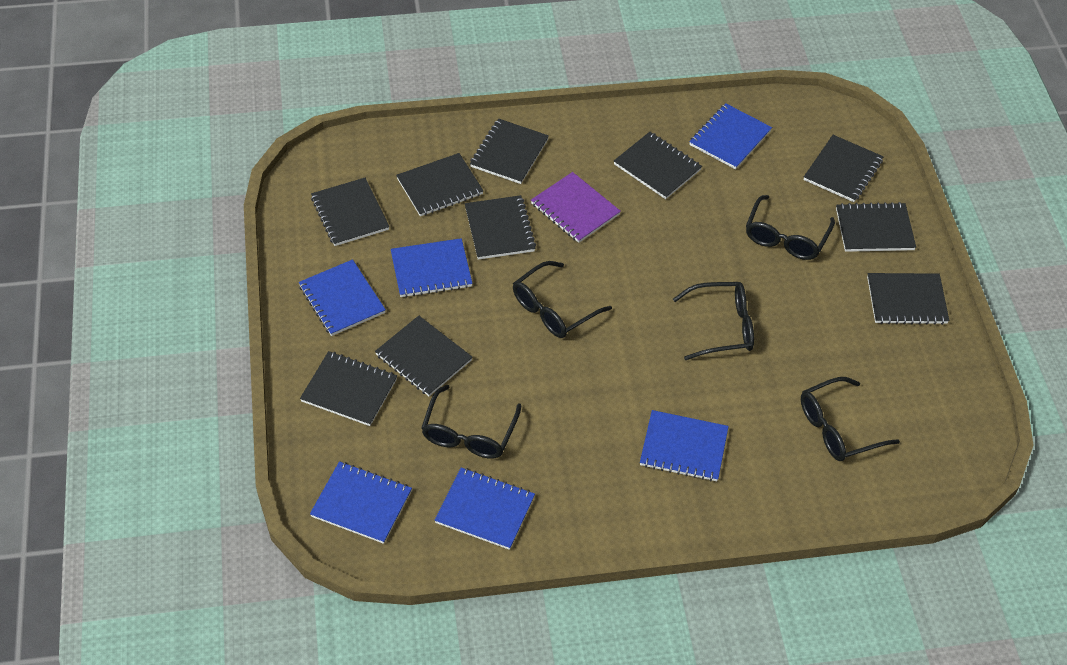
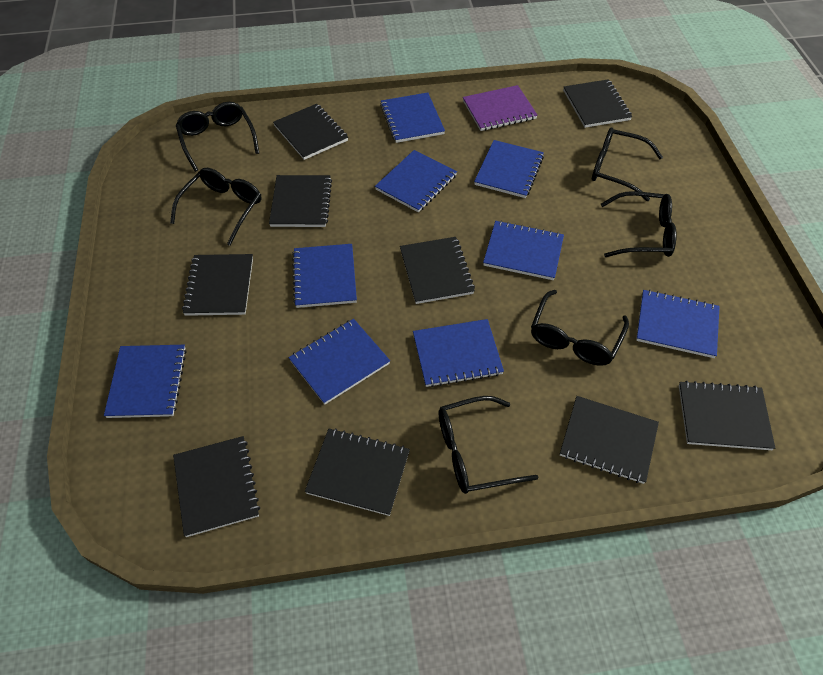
black glasses: [421,385,521,459] [513,261,612,338] [673,282,754,360] [746,195,835,260] [801,377,900,461] = 5 -> [170,168,261,246] [176,102,259,172] [439,396,539,494] [531,290,629,366] [592,128,663,201] [601,191,677,257] = 6
black notebook: [300,351,397,426] [311,178,389,246] [375,316,472,396] [396,153,484,216] [465,195,536,260] [470,119,549,184] [614,132,702,199] [804,135,884,202] [836,202,916,252] [867,273,949,325] = 10 -> [173,436,260,537] [182,254,253,316] [269,175,332,227] [273,104,348,160] [305,428,410,516] [400,237,475,304] [560,396,659,484] [563,79,632,128] [679,381,775,450] = 9
blue notebook: [299,259,386,336] [310,461,412,544] [391,238,473,297] [435,467,535,550] [640,410,729,481] [689,103,772,169] = 6 -> [104,345,187,418] [288,319,390,405] [292,244,357,308] [375,150,457,213] [380,92,445,143] [413,319,504,387] [474,140,544,198] [483,220,564,280] [636,290,720,358] = 9

